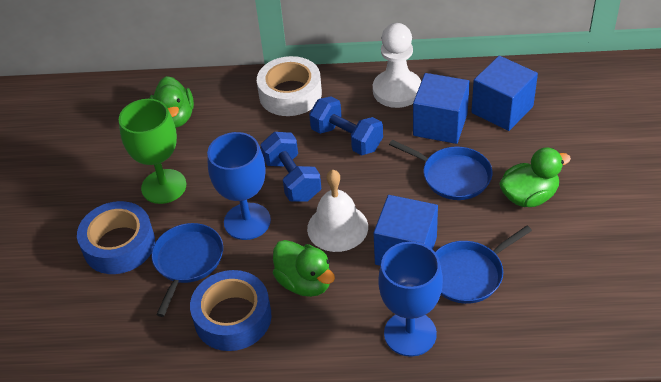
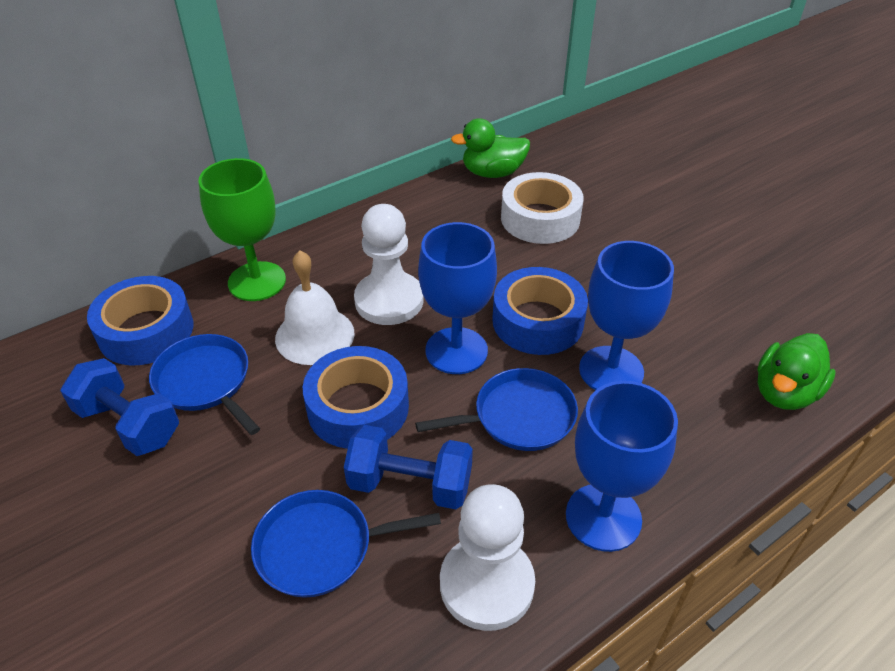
blue cube: [374,195,438,266] [413,73,470,144] [471,56,538,131] = 3 -> none = 0
blue goblet: [207,132,271,240] [378,242,443,357] = 2 -> [418,222,497,374] [566,381,678,552] [579,241,674,390] = 3
blue tape: [77,201,155,274] [190,270,271,351] = 2 -> [87,276,193,365] [303,346,409,449] [492,267,588,355] = 3
green duck: [149,76,194,128] [273,240,335,297] [499,148,571,207] = 3 -> [451,118,530,178] [757,333,836,410] = 2
white pawn: [373,23,421,108] = 1 -> [354,204,423,325] [440,484,535,631] = 2

